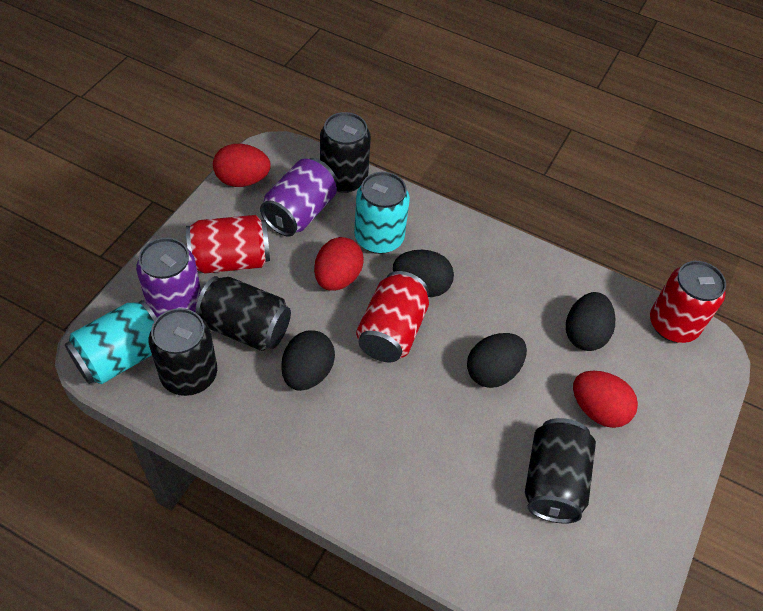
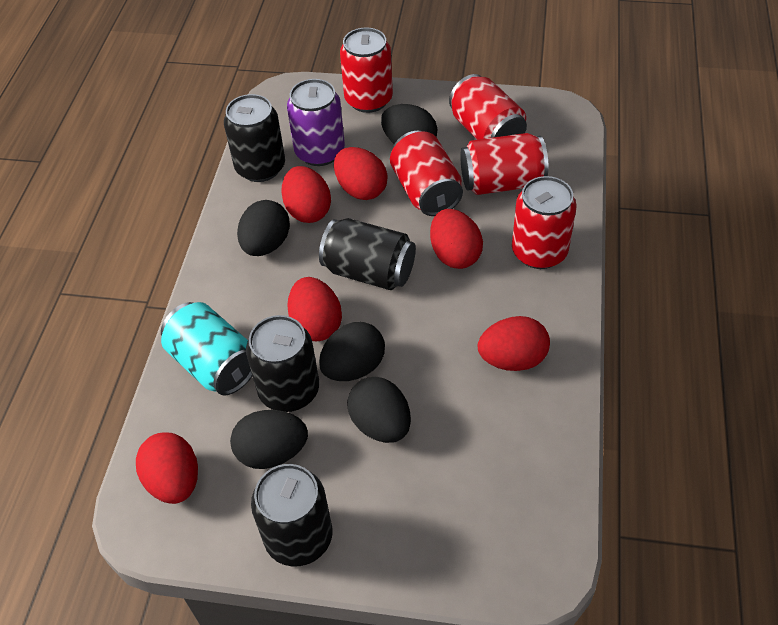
black egg: [281,331,335,391] [393,250,454,297] [467,333,527,388] [566,292,615,351] = 4 -> [230,410,308,469] [237,200,290,256] [319,322,385,381] [347,377,411,443] [381,104,437,144] = 5
purple can: [136,238,201,318] [260,158,337,237] = 2 -> [287,79,345,166] = 1
red can: [186,215,270,273] [356,271,429,362] [650,261,726,343] = 3 -> [340,27,393,113] [390,131,463,216] [449,74,527,140] [460,133,549,195] [512,176,577,269] = 5
red egg: [213,144,271,187] [314,237,364,291] [573,371,638,428] = 3 -> [136,432,198,504] [281,166,331,223] [287,277,342,341] [334,147,388,200] [430,209,483,269] [478,316,550,371] = 6
turquoise can: [65,300,157,384] [354,172,410,254] = 2 -> [161,302,252,395] = 1

